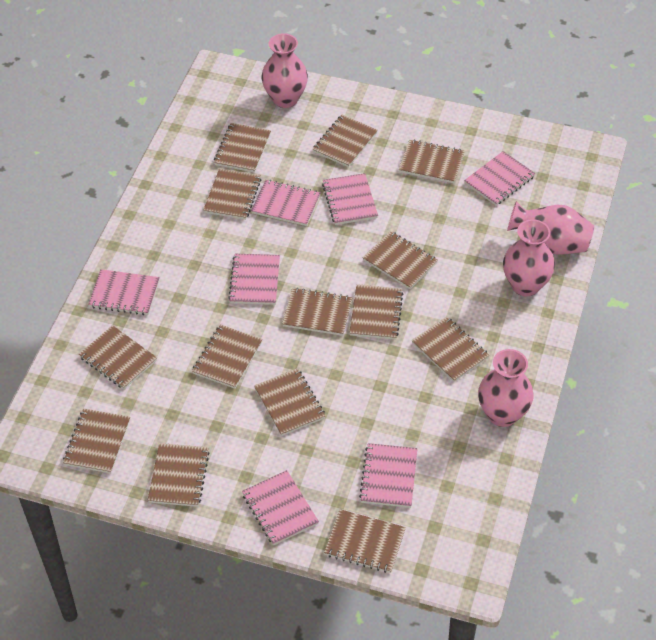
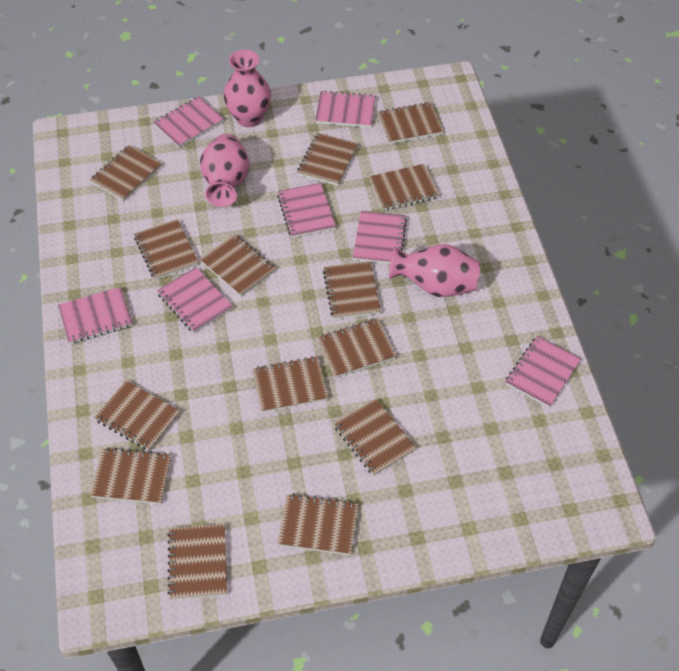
pink vase: [261,33,308,108] [478,349,533,427] [503,219,555,296] [507,201,594,255] = 4 -> [200,134,250,207] [224,50,271,127] [389,244,480,297] = 3

